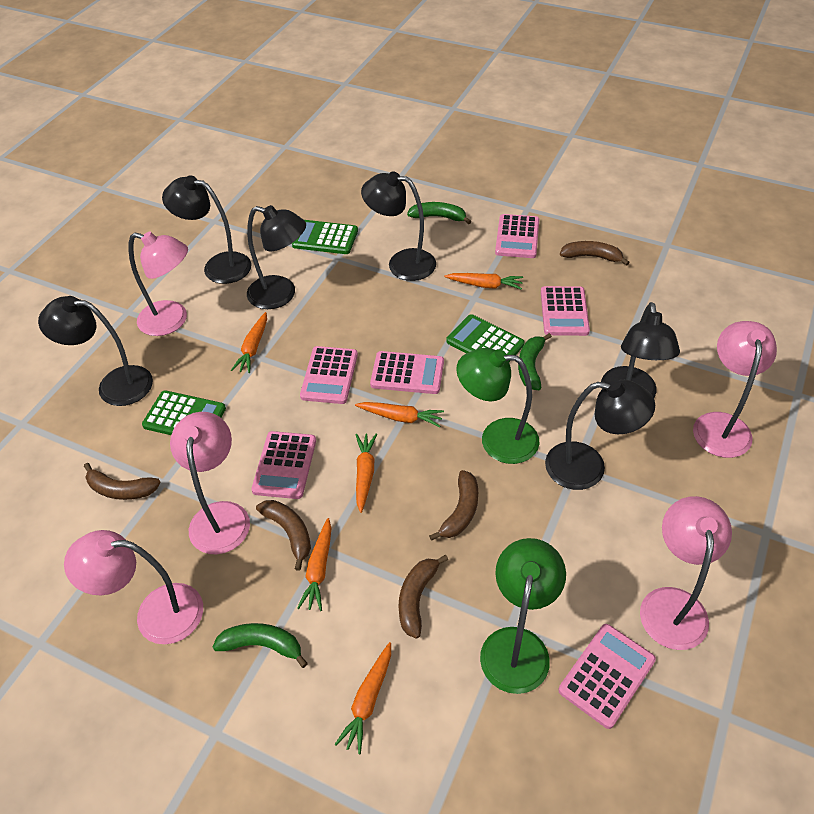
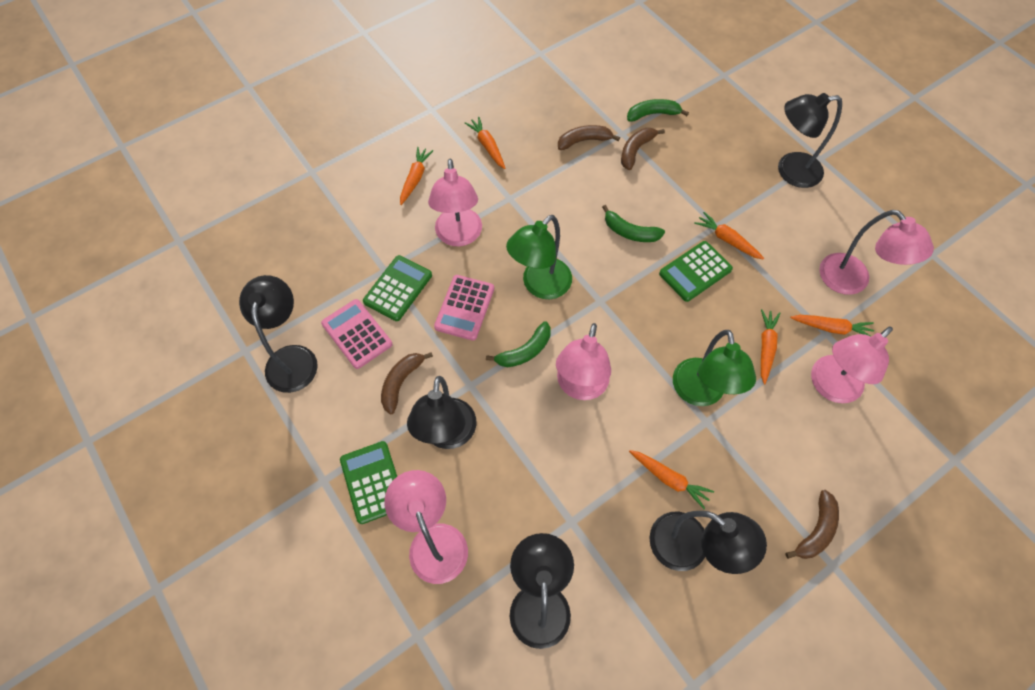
black lamp: [38,296,153,406] [162,175,251,284] [247,205,306,309] [361,172,436,281] [545,379,655,490] [601,302,680,398] = 6 -> [239,275,318,393] [407,376,476,449] [510,533,574,649] [649,511,767,574] [778,93,842,188] = 5
brown banana: [84,463,161,500] [256,500,311,571] [399,555,448,638] [429,470,478,541] [560,241,630,266] = 5 -> [381,352,433,414] [558,125,620,150] [621,128,665,170] [785,490,839,559] = 4
pink calculator: [251,431,316,499] [300,346,358,404] [370,351,444,394] [495,214,539,258] [541,286,590,336] [558,624,656,729] = 6 -> [321,299,392,369] [434,275,494,340] = 2

